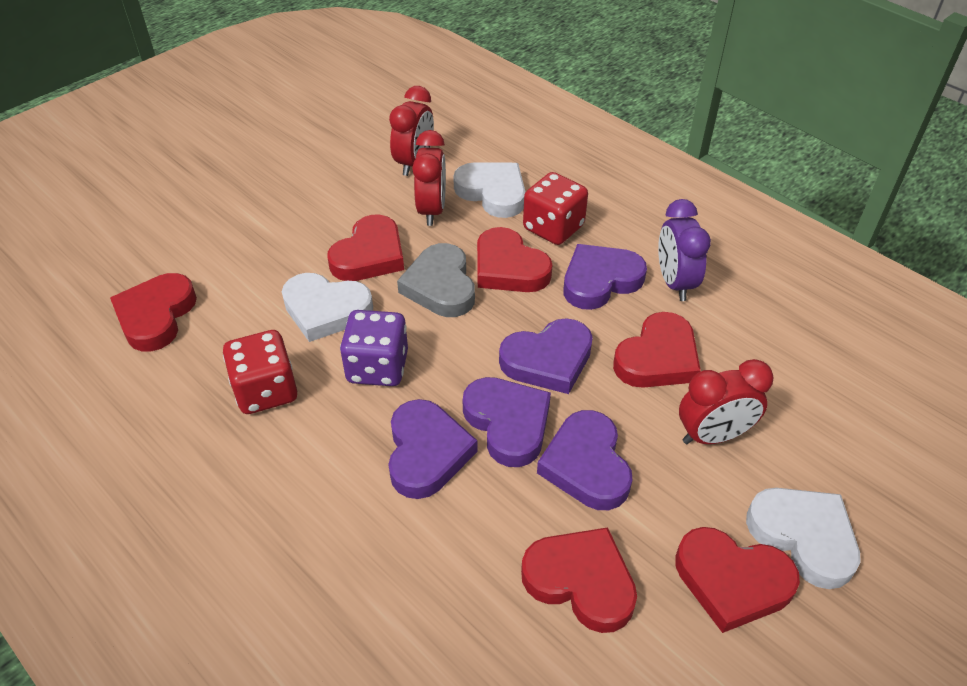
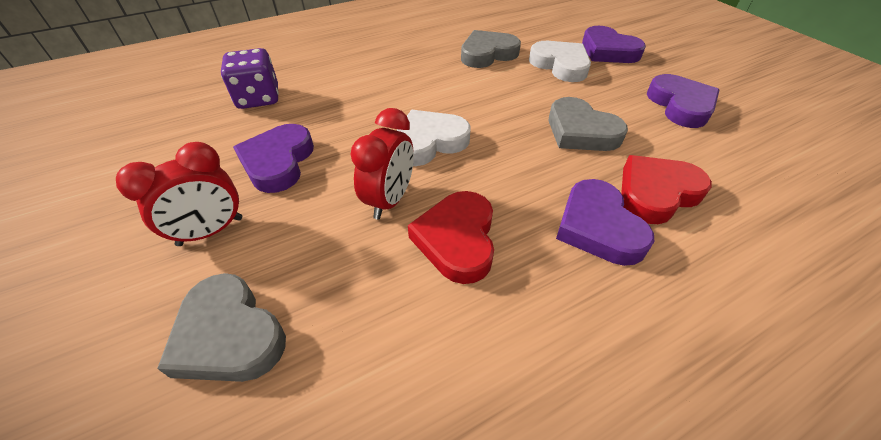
grey heart: [397,243,475,317] = 1 -> [157,273,286,382] [461,30,521,68] [549,97,628,151] = 3
purple clock: [658,199,711,301] = 1 -> none = 0
purple heart: [388,399,477,499] [463,377,551,467] [499,318,593,394] [537,410,632,510] [564,244,647,310] = 5 -> [233,124,314,193] [556,179,654,266] [582,26,646,63] [647,74,719,128] = 4
red clock: [389,86,434,176] [412,130,446,226] [679,359,774,444] = 3 -> [116,142,242,246] [350,108,414,220] = 2
red dice: [223,330,297,414] [523,172,588,245] = 2 -> none = 0
red heart: [110,273,197,352] [327,215,404,281] [477,227,552,292] [521,527,637,633] [613,312,701,388] [676,527,800,633] = 6 -> [408,191,494,284] [621,155,712,224] = 2
white heart: [282,273,373,342] [453,162,525,218] [746,488,861,589] = 3 -> [396,110,471,166] [529,41,591,82] = 2

